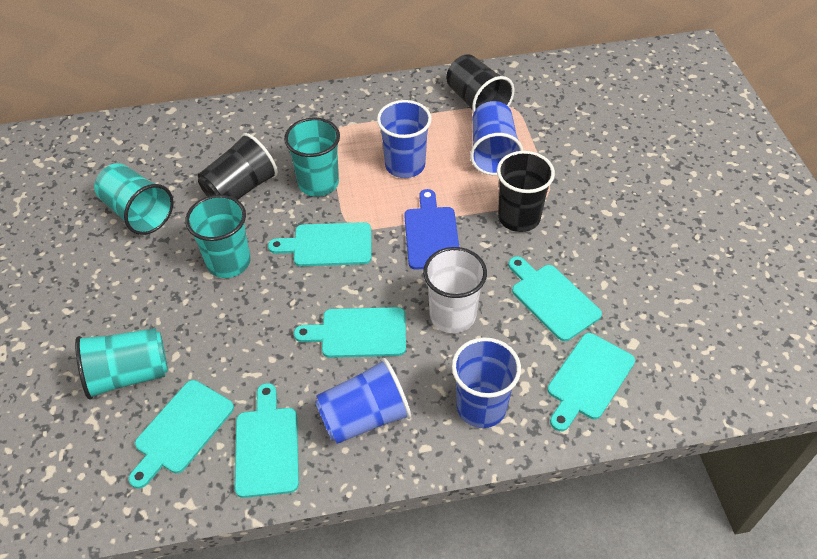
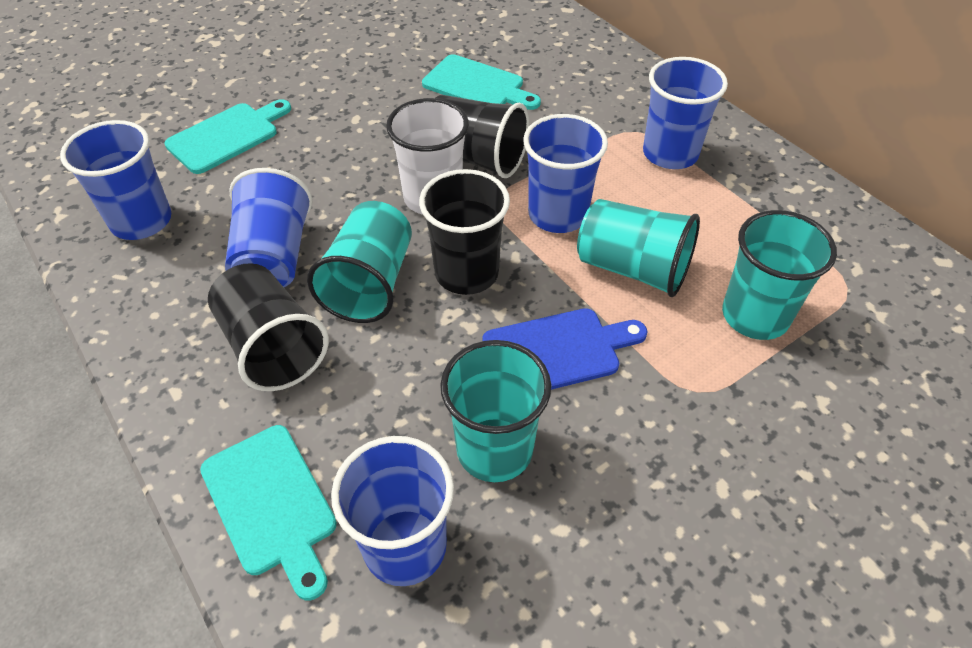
blue cup: [315,358,411,444] [377,100,432,178] [452,337,521,428] [470,101,523,175] = 4 -> [60,120,171,240] [225,168,313,287] [331,436,454,586] [523,114,608,233] [643,57,728,169] = 5
turquoise cutting board: [128,380,234,489] [235,383,299,498] [268,222,372,267] [294,307,406,358] [508,256,602,341] [547,333,635,431] = 6 -> [164,99,291,174] [200,425,337,600] [422,54,541,110] = 3

